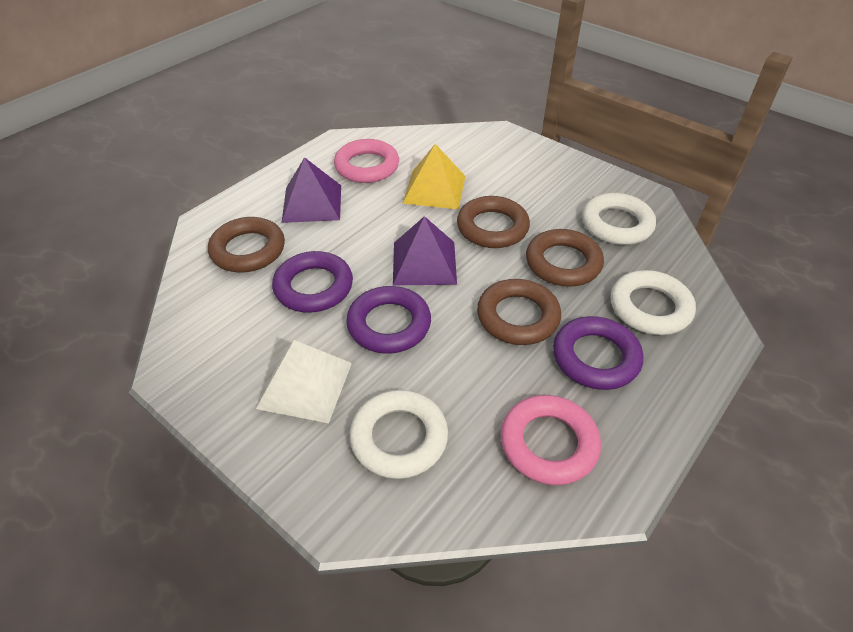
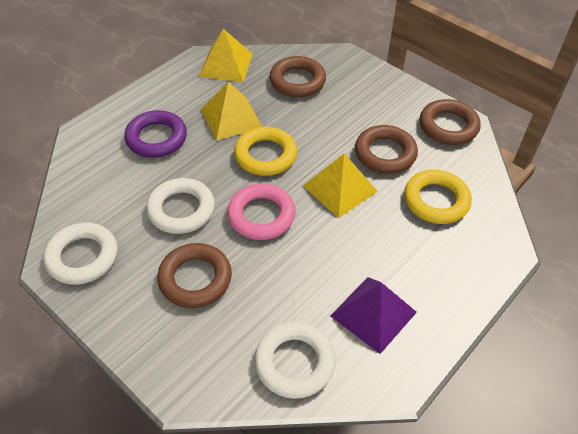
pink ring: [334,139,399,183] [501,395,601,485] = 2 -> [227,184,296,240] = 1
purple pyramid: [282,157,341,223] [393,216,457,285] = 2 -> [330,277,417,354] = 1
purple ring: [272,251,353,313] [346,286,431,354] [553,316,643,390] = 3 -> [124,110,187,158] = 1
white pyramid: [256,340,352,423] = 1 -> none = 0
yellow pyramid: [402,144,466,209] = 1 -> [199,29,253,82] [201,82,262,141] [303,153,378,218] = 3
yellow ring: none = 0 -> [234,127,297,176] [404,170,472,224] = 2

